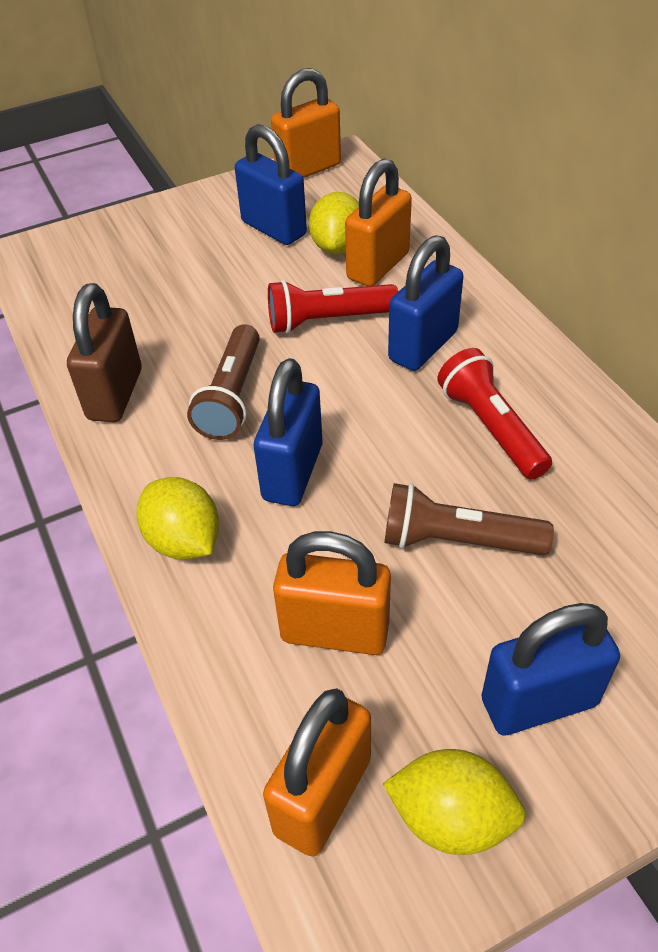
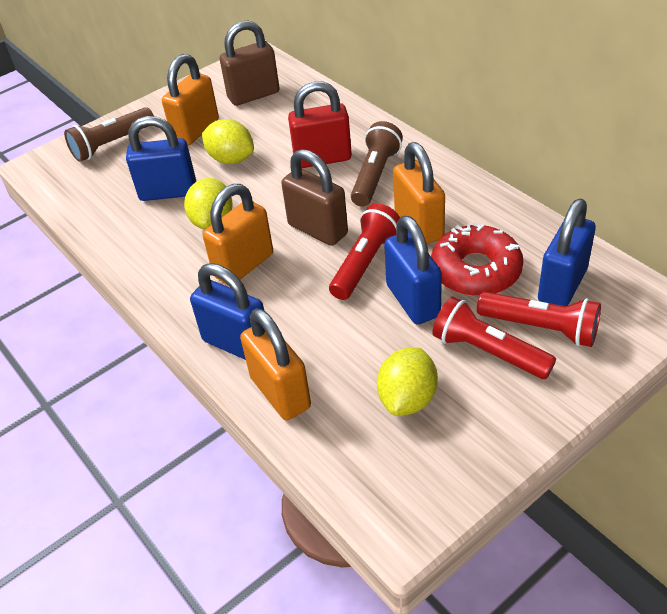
brown padlock: [67,283,142,422] = 1 -> [220,21,279,106] [281,149,348,246] = 2
red donut: none = 0 -> [431,222,524,296] = 1
red flashlight: [268,280,399,334] [437,348,552,480] = 2 -> [329,203,400,300] [432,297,556,379] [477,292,601,347] = 3
red padlock: none = 0 -> [288,81,352,168] = 1

